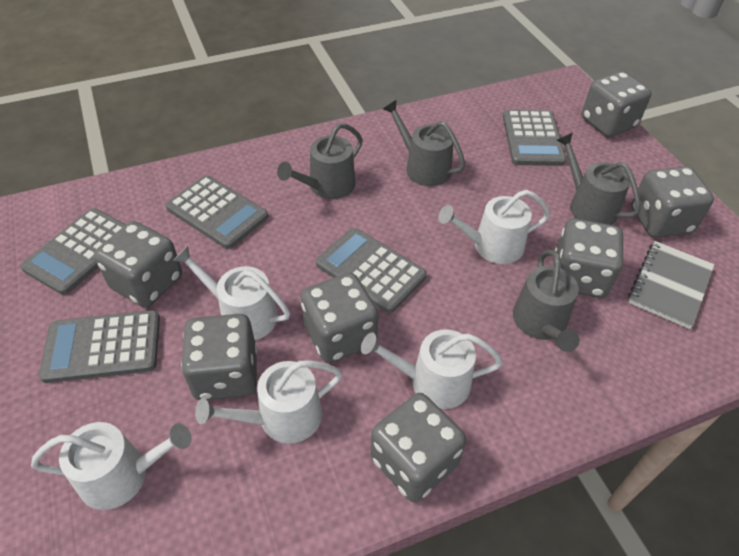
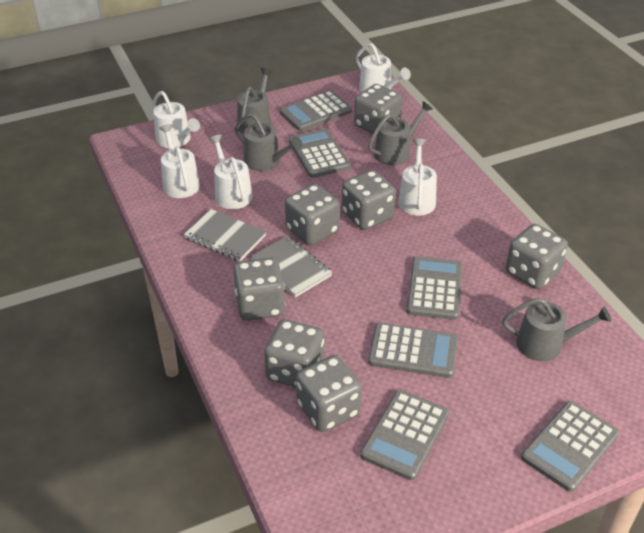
grey calculator: [20,208,126,295] [39,310,160,383] [166,175,268,249] [316,228,427,313] [503,110,566,166] = 5 -> [280,90,352,131] [289,129,350,178] [360,390,449,480] [368,323,458,378] [407,256,463,320] [521,401,619,492] = 6
grey notebook: [628,241,714,329] = 1 -> [184,209,266,262] [250,236,332,297] = 2

